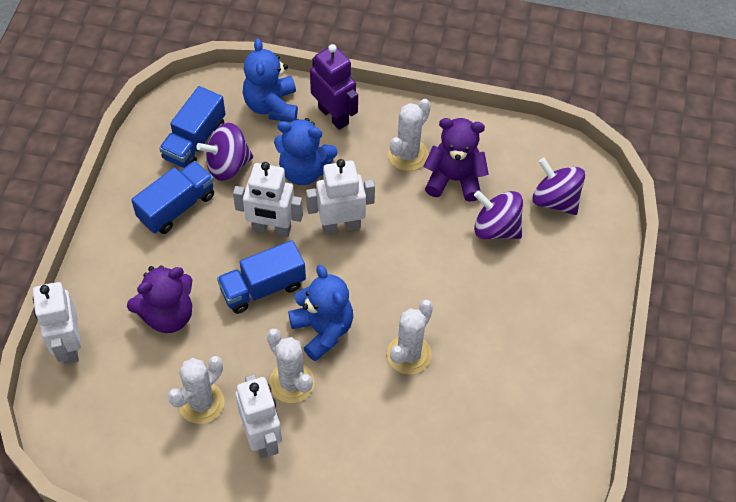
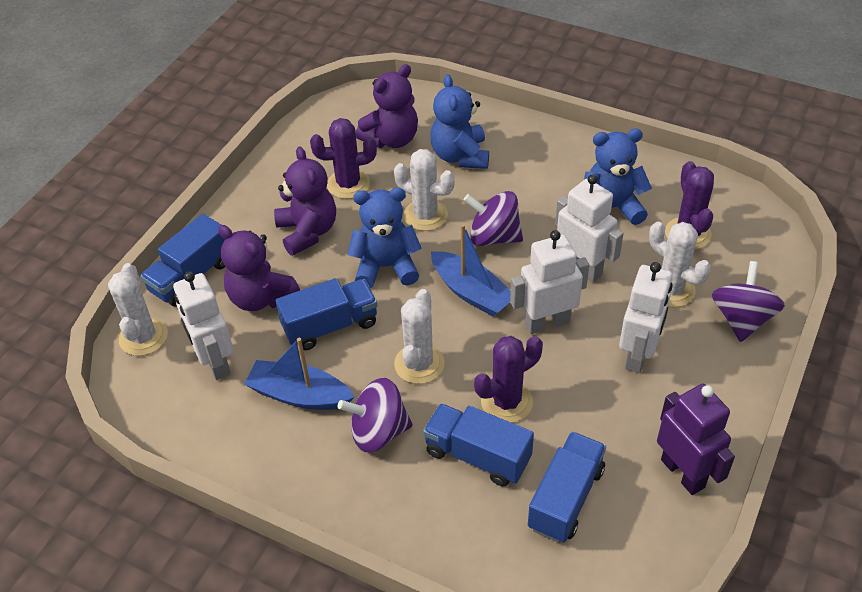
blue boat: none = 0 -> [244,338,355,410] [431,224,511,316] = 2
blue truck: [131,161,214,234] [159,86,225,168] [217,240,306,314] = 3 -> [140,214,225,307] [276,278,378,350] [423,403,534,486] [528,431,606,543] = 4
purple cactus: none = 0 -> [310,118,377,199] [474,336,543,423] [665,161,714,250] = 3
purple teddy bear: [127,265,192,333] [423,118,489,202] = 2 -> [218,225,300,311] [274,146,336,256] [356,64,418,148] = 3

